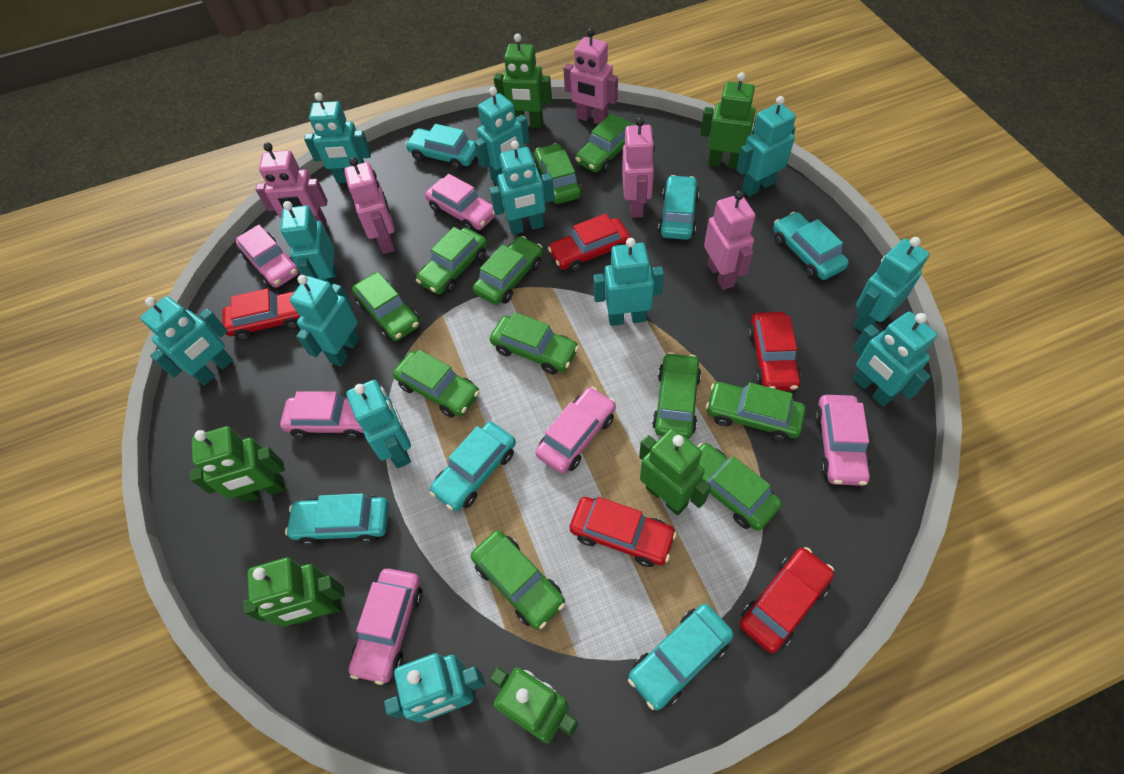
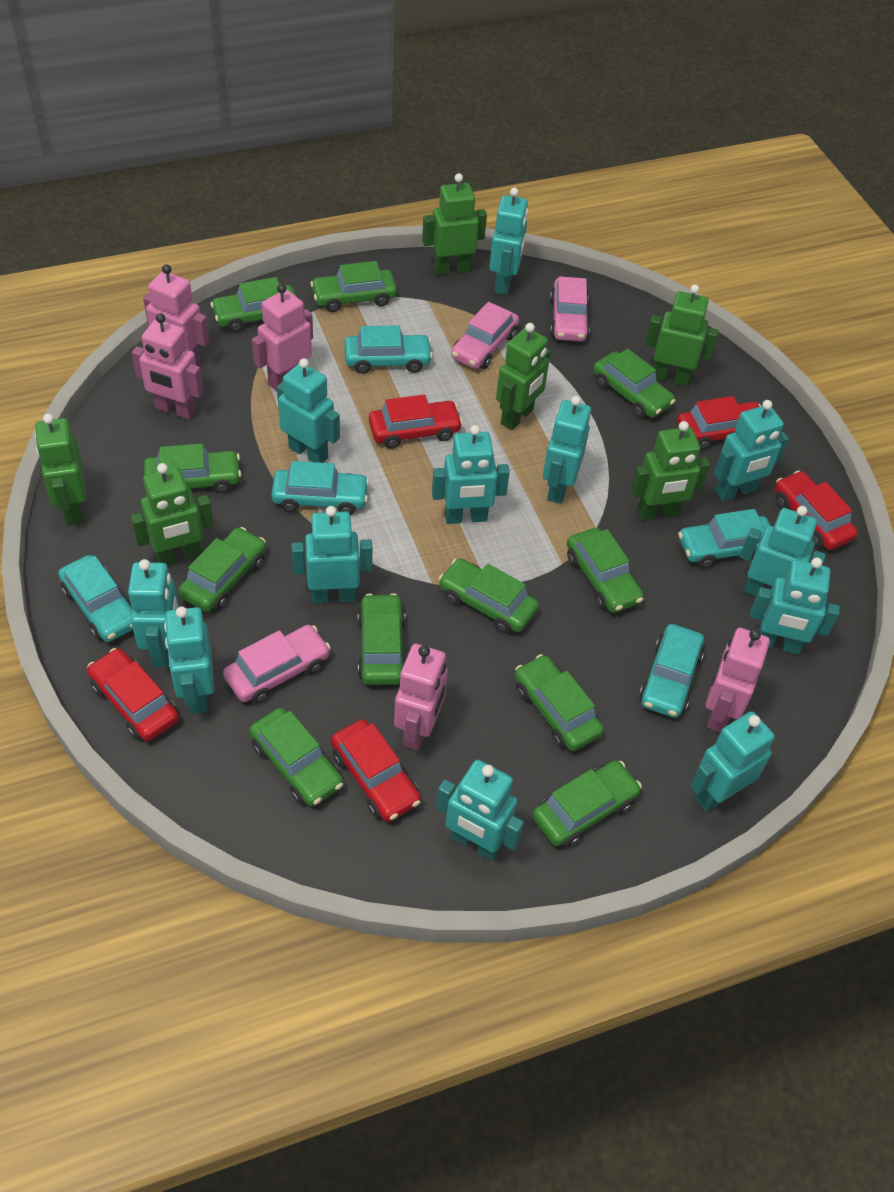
pink car: [236,225,299,288] [280,391,364,439] [349,569,422,685] [425,174,496,231] [535,387,616,474] [814,395,871,486] = 6 -> [223,625,331,704] [451,302,519,369] [550,276,590,341] = 3
turquoise car: [285,494,389,546] [405,124,477,170] [429,422,516,511] [628,604,734,710] [658,175,699,240] [773,212,849,280] = 6 -> [58,555,133,642] [271,461,369,515] [344,325,433,374] [639,624,704,718] [678,509,771,568] = 5

